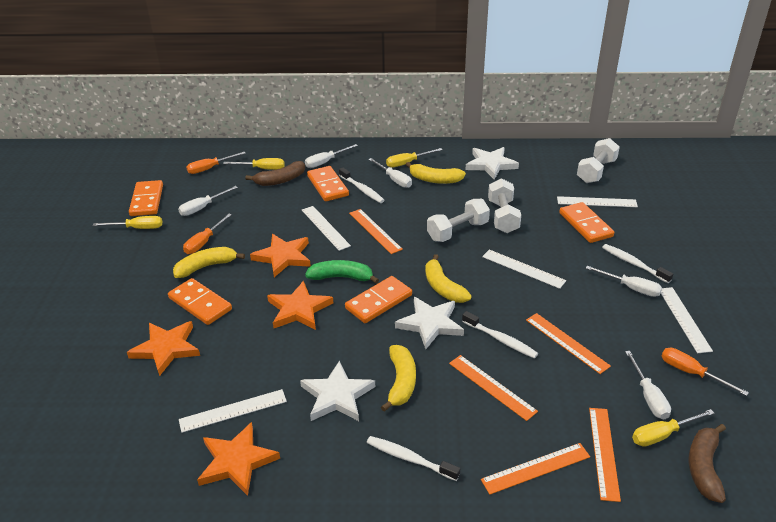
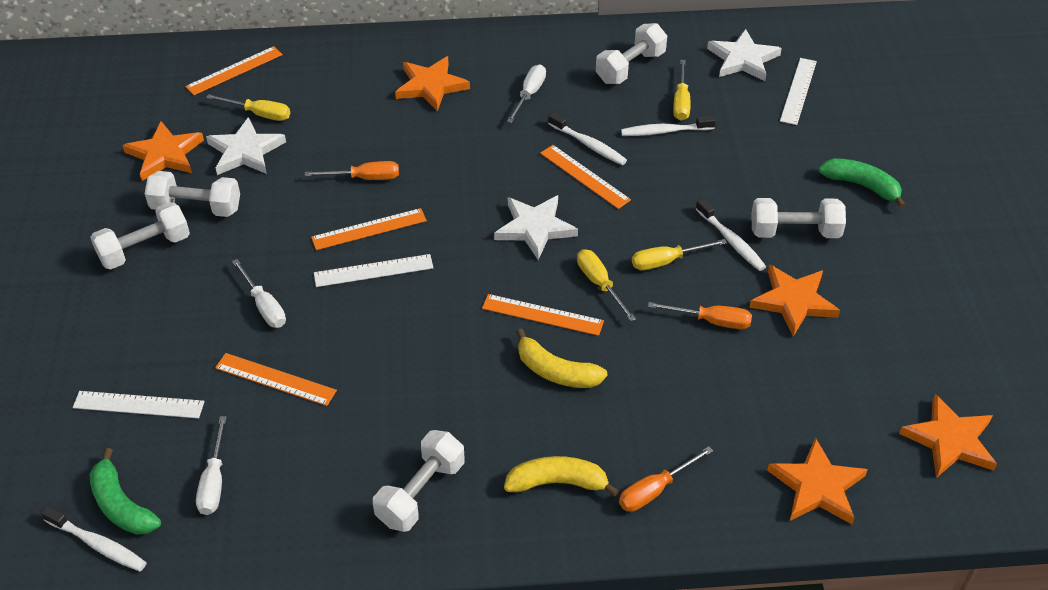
brown banana: [245,161,305,186] [689,424,726,503] = 2 -> none = 0
green banana: [305,260,379,284] = 1 -> [89,448,161,535] [818,158,906,209] = 2
orange domino: [129,180,163,216] [168,278,232,325] [307,166,349,202] [345,276,412,323] [559,202,614,243] = 5 -> none = 0
orange star: [127,321,200,376] [197,422,280,496] [250,234,311,277] [267,281,333,330] = 4 -> [122,121,204,181] [395,56,470,112] [749,265,840,336] [767,437,868,524] [899,394,997,478] = 5
white dumbbell: [427,199,490,242] [488,178,521,233] [577,138,620,183] = 3 -> [90,202,190,270] [145,171,240,217] [373,430,465,532] [596,23,667,84] [751,198,846,238] = 5
white ruler: [179,389,287,433] [302,206,351,251] [482,249,566,289] [557,196,638,207] [661,287,713,353] = 5 -> [73,391,204,419] [314,254,433,287] [780,58,817,125] = 3
white screwdriver: [178,186,238,216] [305,144,358,168] [368,158,412,188] [586,266,662,297] [625,351,671,420] = 5 -> [196,416,227,515] [232,259,286,328] [507,65,546,123] = 3
yellow banana: [173,247,245,278] [381,345,416,412] [406,162,466,184] [425,254,471,303] = 4 -> [504,456,619,497] [516,328,607,388] = 2

